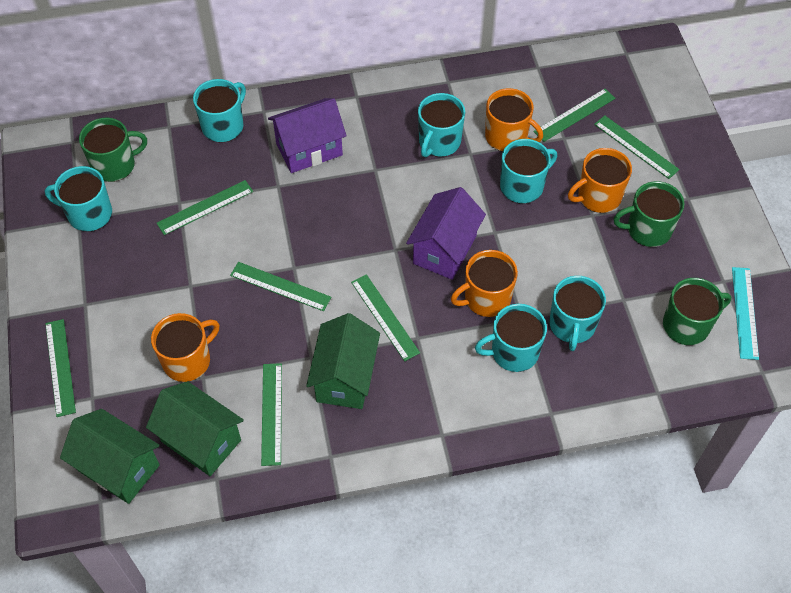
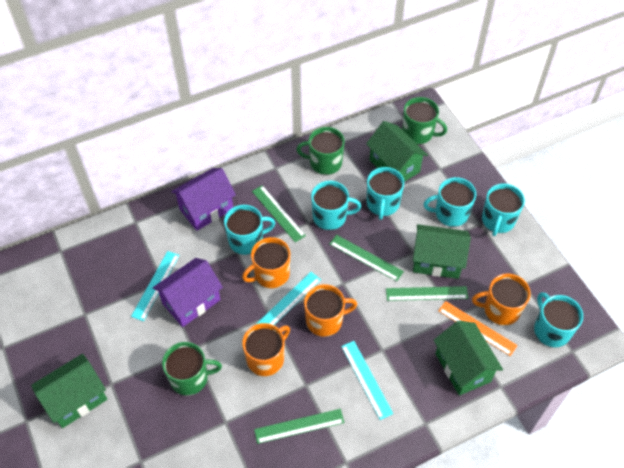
green house: [60,409,160,504] [146,381,244,476] [306,313,380,409] = 3 -> [31,354,107,428] [366,121,428,182] [413,224,471,279] [434,320,503,396] = 4
green ruler: [45,319,76,417] [157,180,253,235] [230,262,331,311] [261,363,282,466] [351,274,420,361] [533,89,616,142] [594,115,680,179] = 7 -> [252,185,306,242] [254,409,345,444] [330,235,404,281] [386,286,468,301] = 4
orange ruler: none = 0 -> [438,301,518,356] = 1
turquoise ruler: [732,267,759,360] = 1 -> [131,251,180,321] [255,272,321,325] [341,341,393,420] = 3

